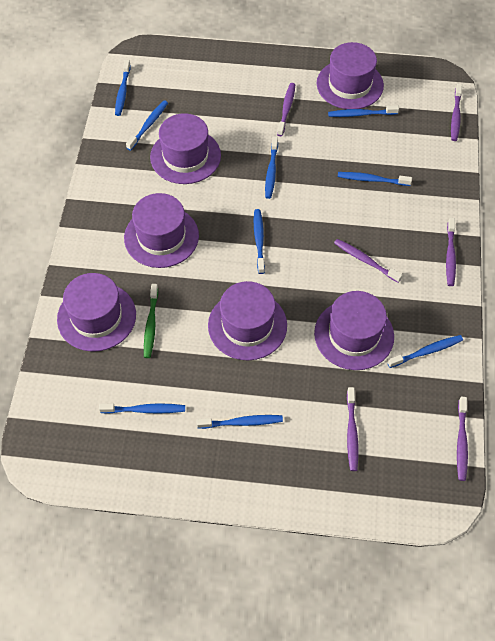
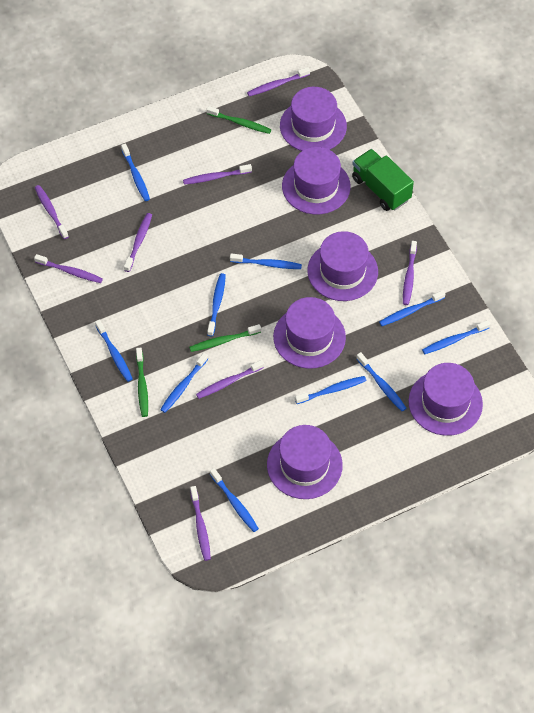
blue toothbrush: [99,403,185,414] [115,60,131,116] [126,100,168,151] [196,415,283,429] [254,209,265,274] [265,137,278,199] [328,105,399,117] [338,172,412,186] [387,335,463,368] = 9 -> [95,320,133,382] [121,144,150,201] [160,353,208,413] [207,273,226,337] [210,468,259,532] [230,254,302,269] [295,376,366,404] [356,352,406,411] [379,290,445,326] [422,320,490,354] = 10
green toothbrush: [144,284,158,358] = 1 -> [136,348,148,417] [189,324,261,352] [206,106,271,134] = 3
green truck: none = 0 -> [352,149,414,211] = 1
purple toothbrush: [277,83,295,136] [334,239,403,283] [347,387,358,471] [446,218,456,286] [451,84,462,141] [457,396,468,481] = 6 -> [34,254,103,283] [35,185,69,239] [124,213,152,272] [183,164,252,185] [190,486,211,561] [196,360,264,399] [247,67,310,96] [403,241,417,305] = 8

